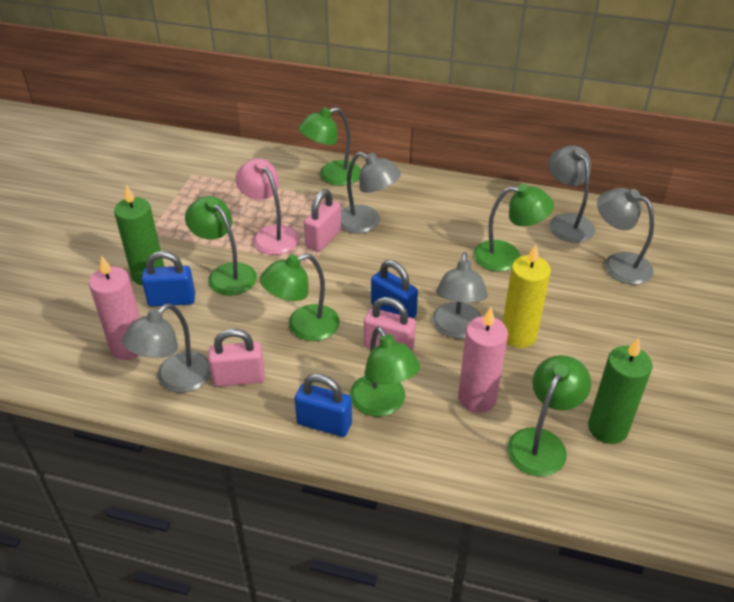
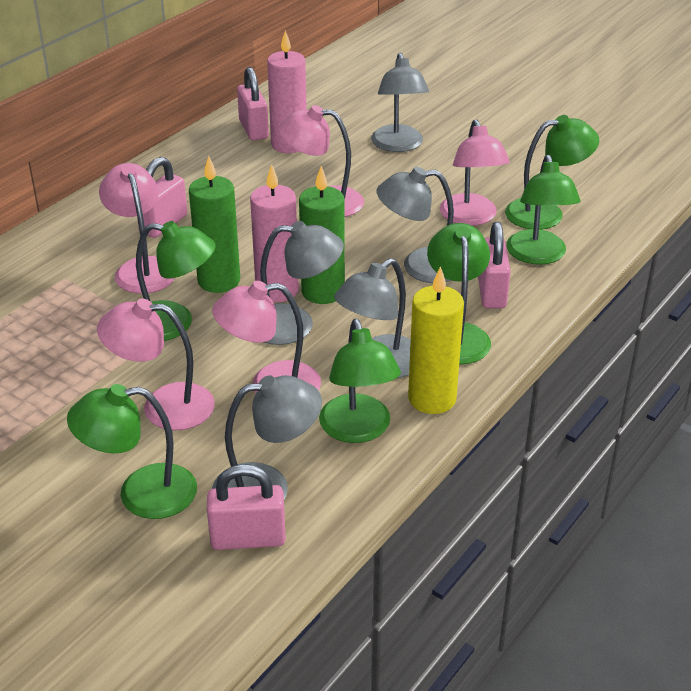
blue padlock: [141,251,195,307] [295,374,352,437] [371,260,418,318] = 3 -> none = 0
pink lamp: [235,158,299,255] = 1 -> [97,299,215,431] [99,163,175,294] [212,281,321,394] [278,105,364,217] [440,119,510,226] = 5
pink padlock: [208,329,265,387] [304,189,341,252] [364,297,416,351] = 3 -> [137,157,187,238] [207,464,286,550] [237,67,269,141] [478,222,511,308] = 4

